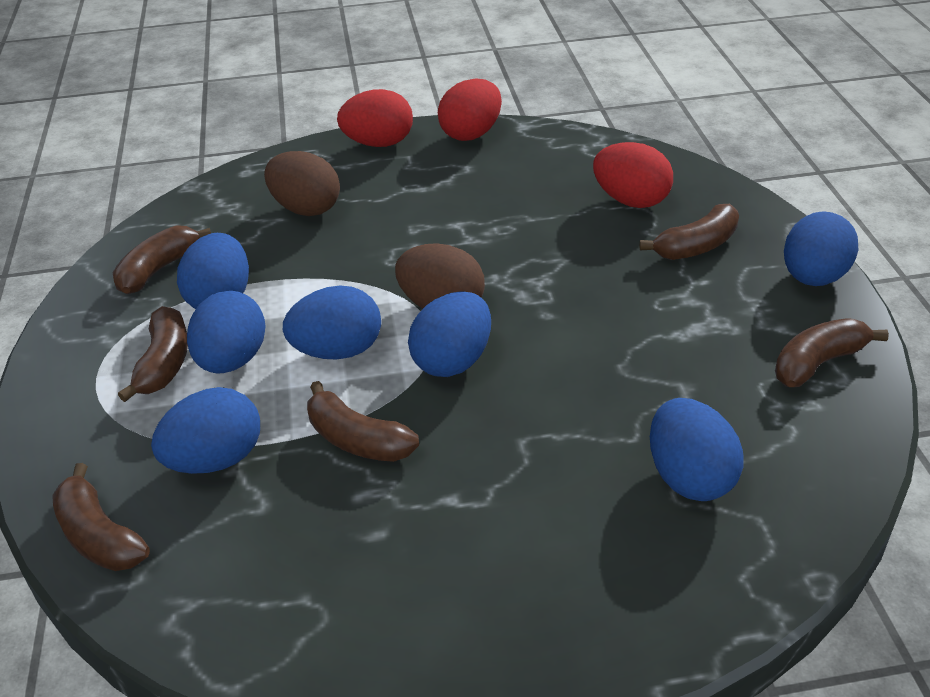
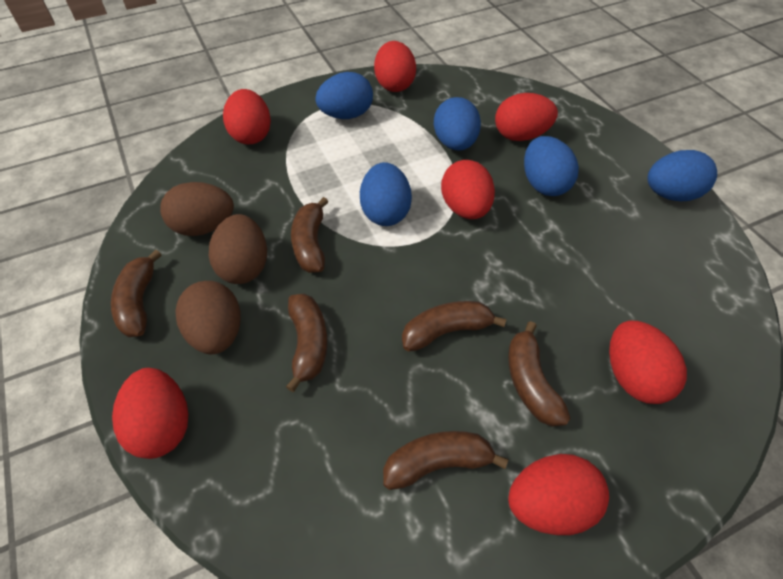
blue egg: [151,387,260,474] [177,233,249,309] [187,291,266,373] [283,286,381,359] [408,292,491,377] [650,398,743,501] [784,211,858,286] = 7 -> [315,72,373,119] [360,162,412,226] [434,97,481,151] [524,136,579,196] [647,150,717,201] = 5
brown egg: [264,151,340,216] [395,243,485,309] = 2 -> [160,182,234,236] [176,281,241,354] [209,214,267,284] = 3
red egg: [337,89,413,147] [438,79,502,141] [593,142,673,208] = 3 -> [112,368,188,459] [223,89,271,144] [374,41,416,92] [441,160,495,219] [495,93,558,141] [508,454,609,535] [609,321,687,404] = 7

